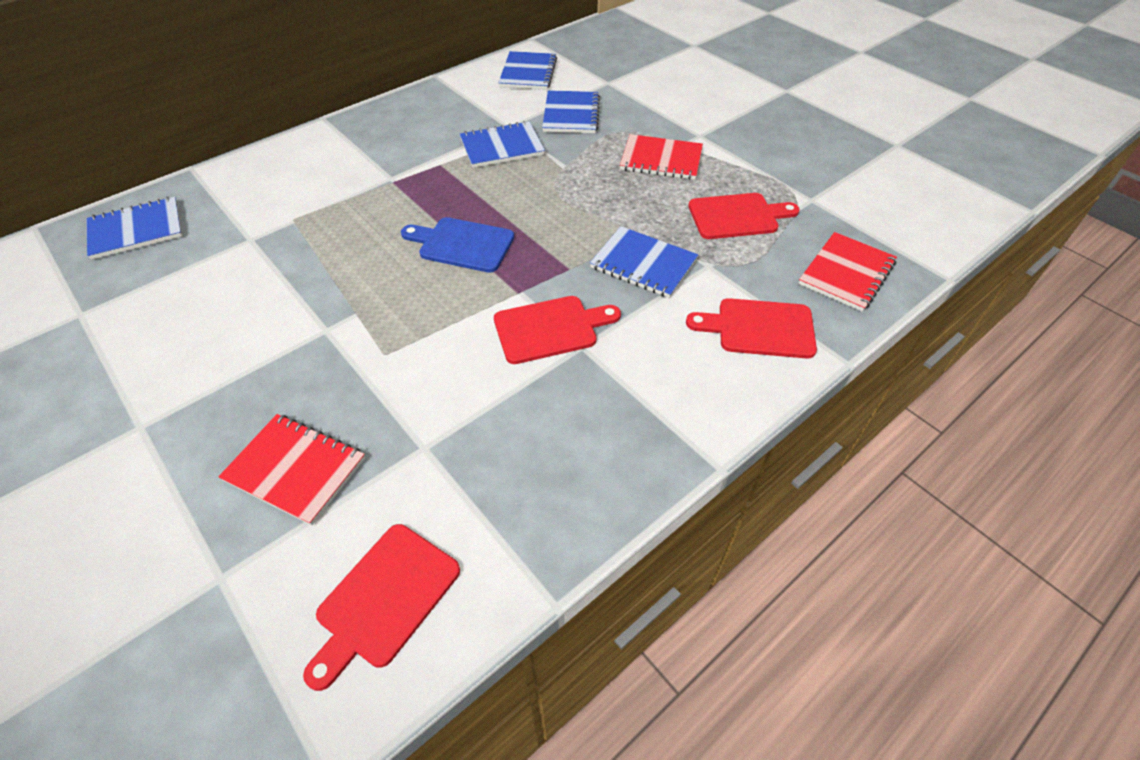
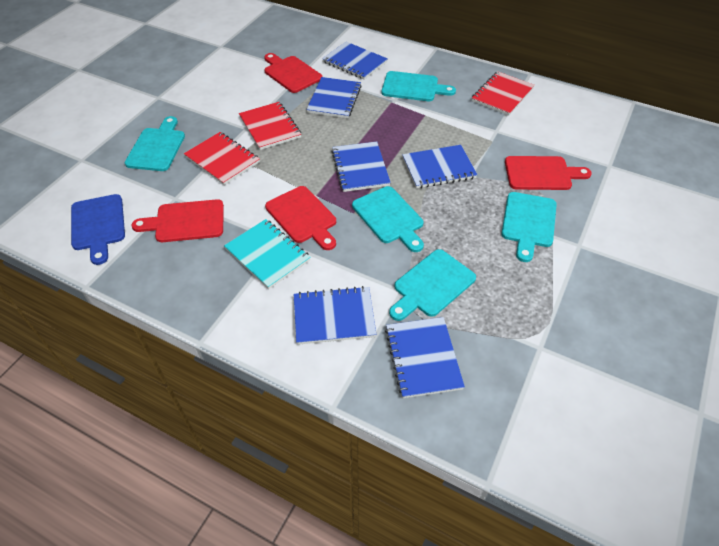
blue notebook: [86,197,182,260] [460,121,545,168] [498,51,557,90] [542,90,600,133] [590,226,698,298] = 5 -> [294,286,376,345] [306,77,362,118] [322,42,388,80] [331,141,391,192] [385,317,465,398] [402,145,478,188] = 6
turquoise cutting board: none = 0 -> [125,116,185,171] [352,186,424,252] [382,71,456,101] [389,249,476,321] [501,192,557,262] = 5
turquoise notebook: none = 0 -> [224,219,311,289] = 1

